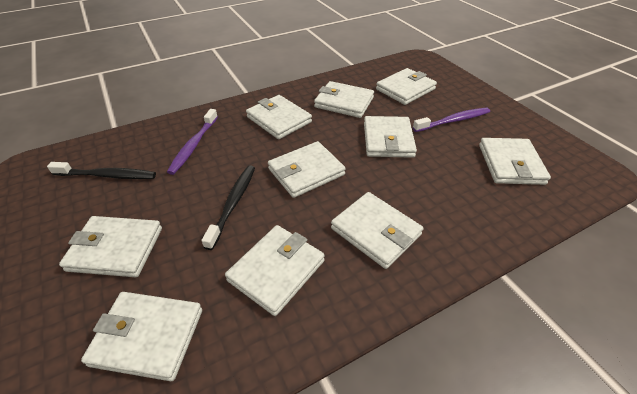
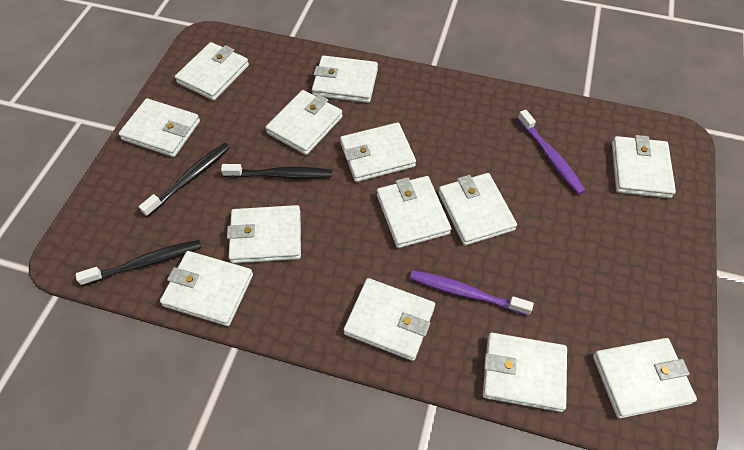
black toothbrush: [47,162,156,179] [201,165,255,250] = 2 -> [76,240,201,286] [139,143,230,217] [221,164,332,179] = 3
white wallet: [59,216,162,277] [81,292,202,381] [225,225,325,316] [246,95,312,139] [268,141,346,198] [314,81,374,118] [331,192,424,269] [364,116,417,158] [376,68,437,105] [479,138,551,185] = 10 -> [119,98,200,157] [160,251,253,326] [175,42,249,101] [227,205,301,263] [266,90,343,155] [312,55,378,103] [340,122,416,182] [344,278,435,361] [377,176,451,248] [438,173,517,246] [483,333,567,412] [593,338,697,418] [612,135,676,198] = 13

